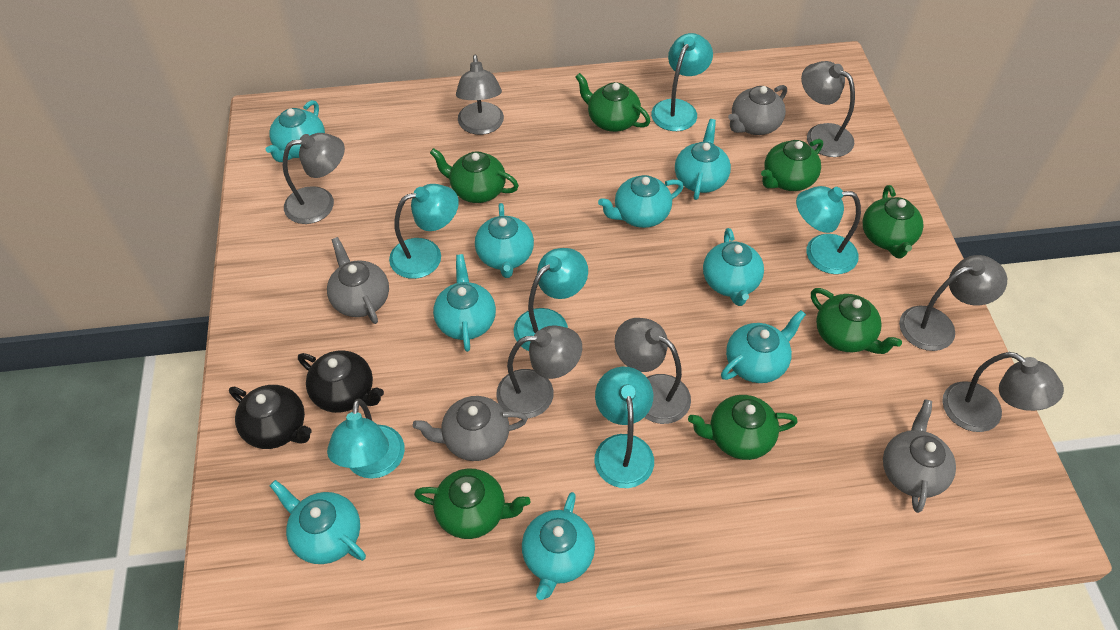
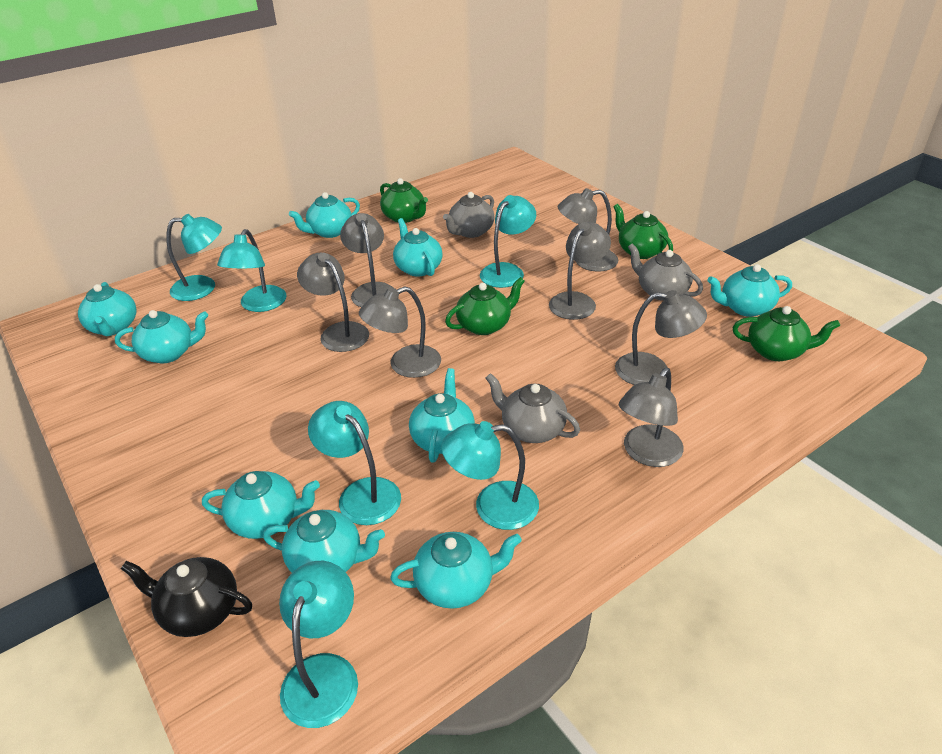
black teapot: [229,385,312,449] [298,350,384,413] = 2 -> [121,557,252,637] = 1
green teapot: [414,468,530,539] [430,148,519,203] [576,73,650,132] [688,395,798,460] [761,139,823,191] [811,288,902,354] [862,185,923,258] = 7 -> [380,178,428,223] [445,277,525,335] [614,204,673,259] [733,306,840,361] = 4
grey teapot: [327,237,389,324] [413,396,528,461] [728,85,787,135] [883,399,956,513] = 4 -> [443,192,495,238] [486,373,580,443] [628,243,703,301] = 3

